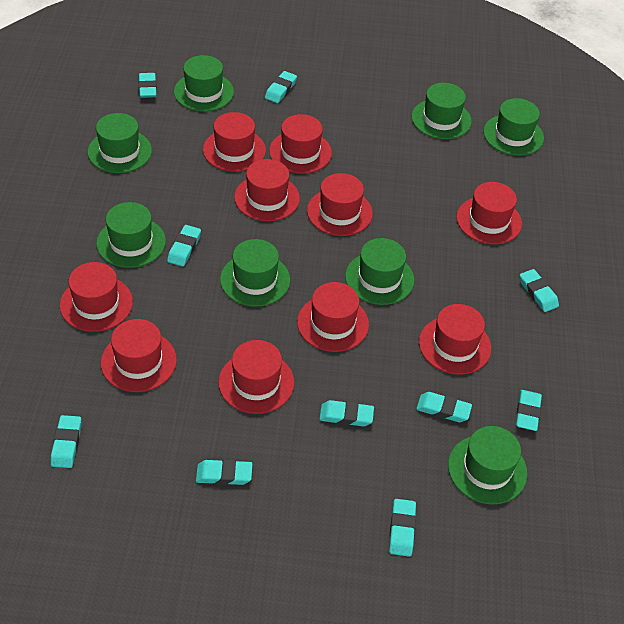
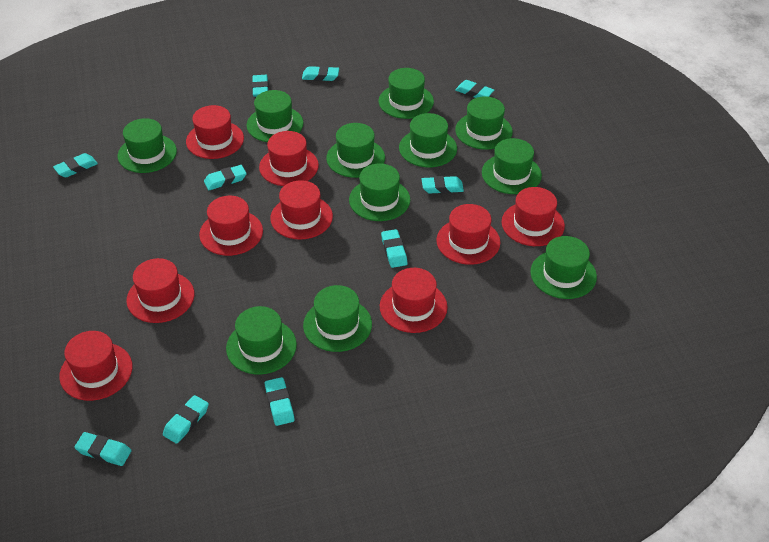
green hat: [88,113,152,173] [96,202,166,268] [174,55,234,112] [220,239,290,307] [345,238,414,305] [411,83,472,139] [448,426,527,505] [483,98,544,156] = 8 -> [118,118,177,173] [226,306,297,375] [247,90,304,142] [303,285,372,352] [326,123,385,178] [349,163,410,221] [379,68,434,119] [399,113,457,167] [455,96,513,150] [482,138,542,194] [530,236,597,299] = 11
red hat: [60,262,133,332] [101,319,177,392] [203,112,266,172] [218,340,294,414] [234,159,300,222] [269,114,332,174] [297,282,369,352] [307,173,373,236] [419,304,491,375] [456,182,522,245] = 10 -> [59,331,133,401] [126,258,194,323] [186,105,244,159] [199,196,263,256] [259,131,319,186] [270,180,333,240] [380,268,448,333] [436,204,500,265] [502,187,565,246] = 9

